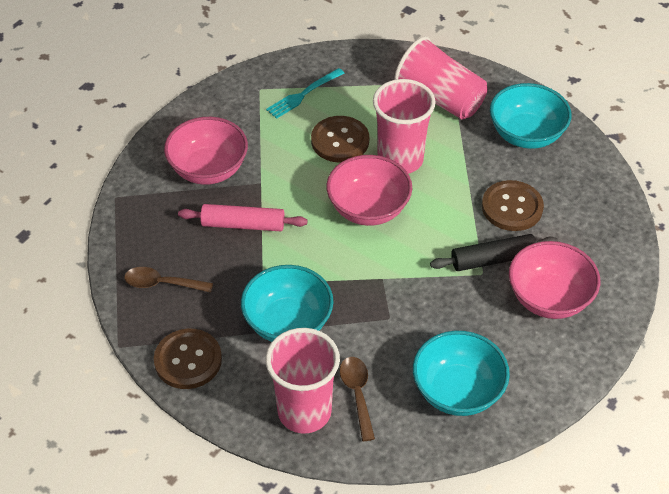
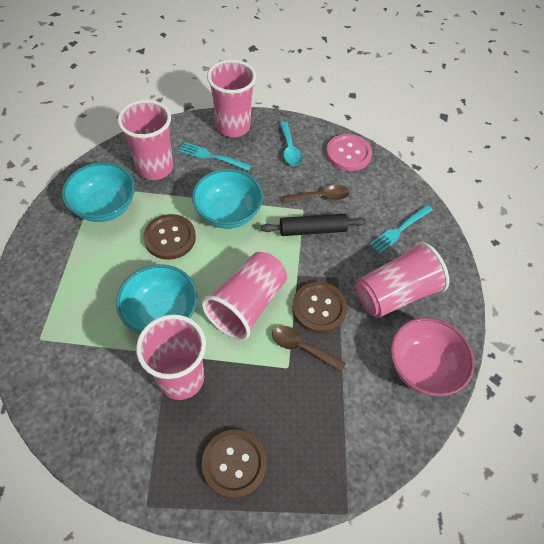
pink bowl: [164,117,248,185] [326,155,412,226] [509,241,600,319] = 3 -> [391,317,475,396] = 1
pink button: none = 0 -> [326,134,372,171] = 1
pink cup: [265,328,340,434] [373,79,436,174] [394,36,488,120] = 3 -> [118,100,173,180] [136,314,206,400] [202,252,287,340] [207,59,256,137] [356,242,449,318] = 5
pink rolling pin: [178,204,307,231] = 1 -> none = 0
turquoise fork: [266,68,344,119] = 1 -> [178,142,251,171] [370,205,433,254] = 2
turquoise spoon: none = 0 -> [280,122,303,166] = 1

